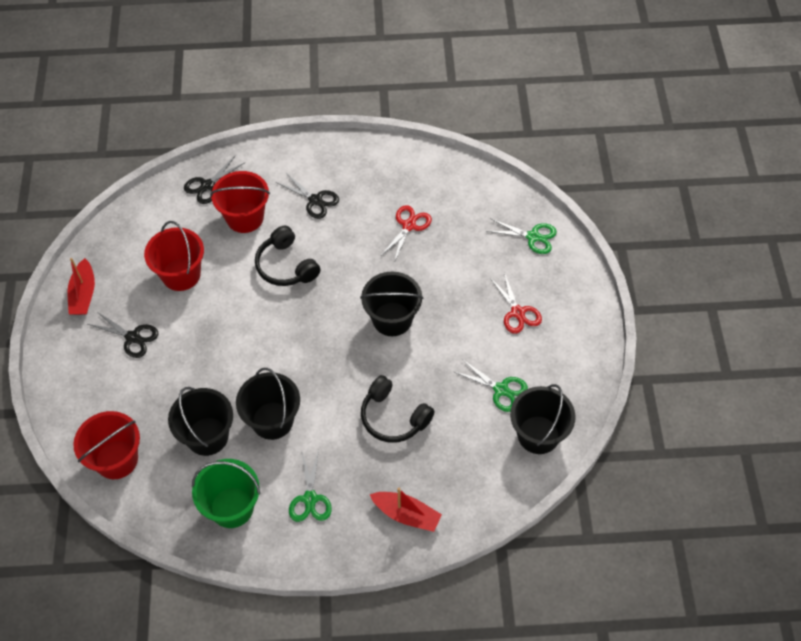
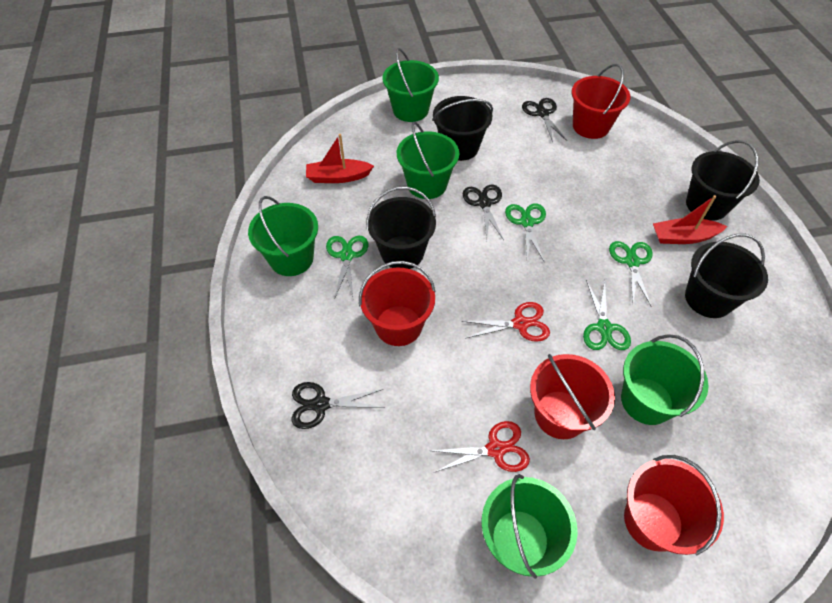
black headphones: [255,226,320,286] [361,375,435,443] = 2 -> none = 0
green bucket: [192,459,260,528] = 1 -> [248,196,318,276] [382,48,439,122] [397,122,459,199] [482,474,578,579] [621,334,709,425] = 5
green scissors: [289,449,332,522] [454,359,528,412] [487,218,557,254] = 3 -> [326,236,368,297] [505,203,546,261] [583,280,631,350] [609,241,653,307] = 4
red bucket: [73,411,140,479] [144,221,204,291] [210,171,270,233] = 3 -> [359,261,436,346] [530,354,615,439] [572,64,631,139] [624,455,724,555] = 4

